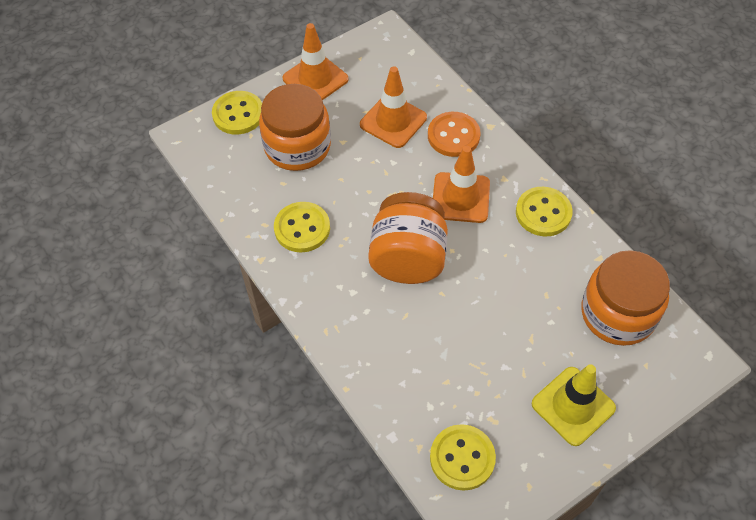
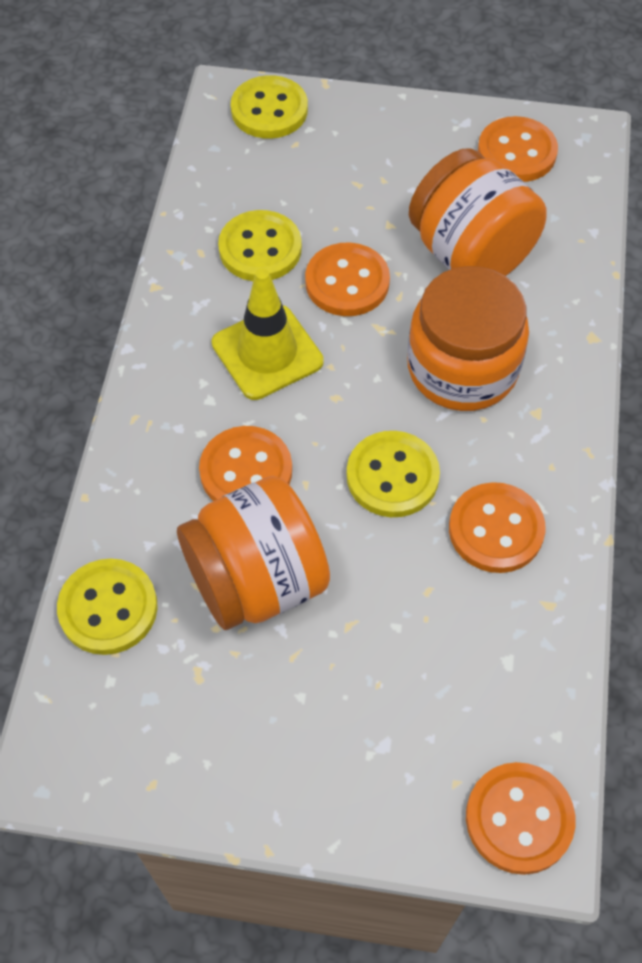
orange button: [428,112,480,157] = 1 -> [199,426,292,501] [305,242,390,316] [449,482,546,573] [466,762,575,875] [478,116,558,182] = 5
orange traffic cone: [283,23,349,100] [360,66,427,148] [433,146,490,223] = 3 -> none = 0

